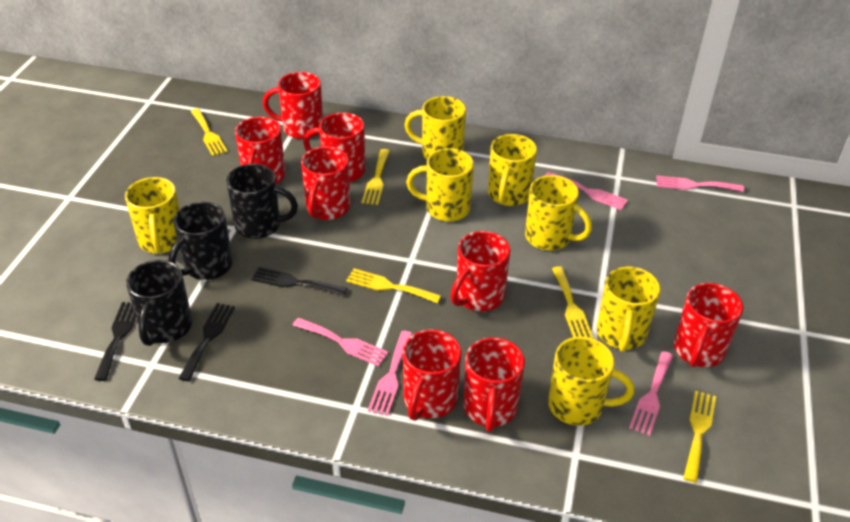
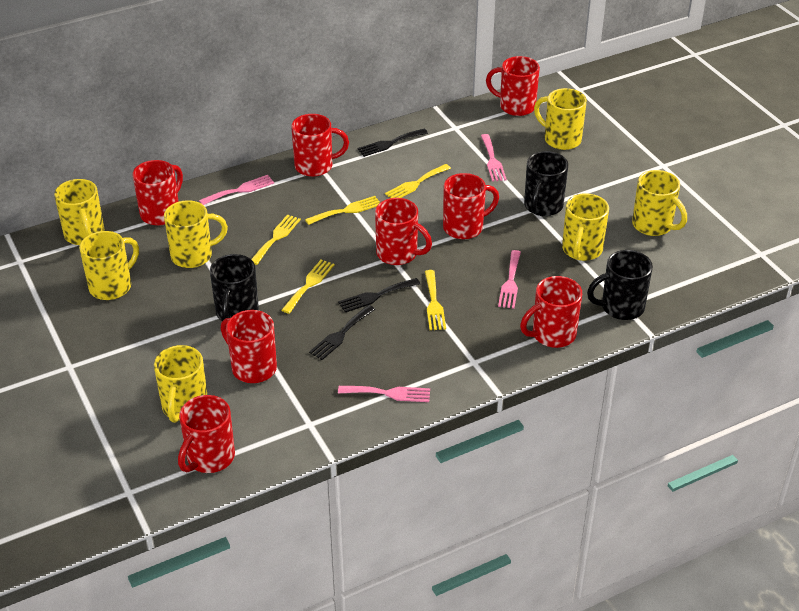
pink fork: [293,318,388,366] [368,331,413,416] [545,172,628,210] [629,351,673,436] [656,176,744,192] = 5 -> [199,175,274,205] [338,386,430,402] [481,134,507,182] [498,250,521,309] = 4

